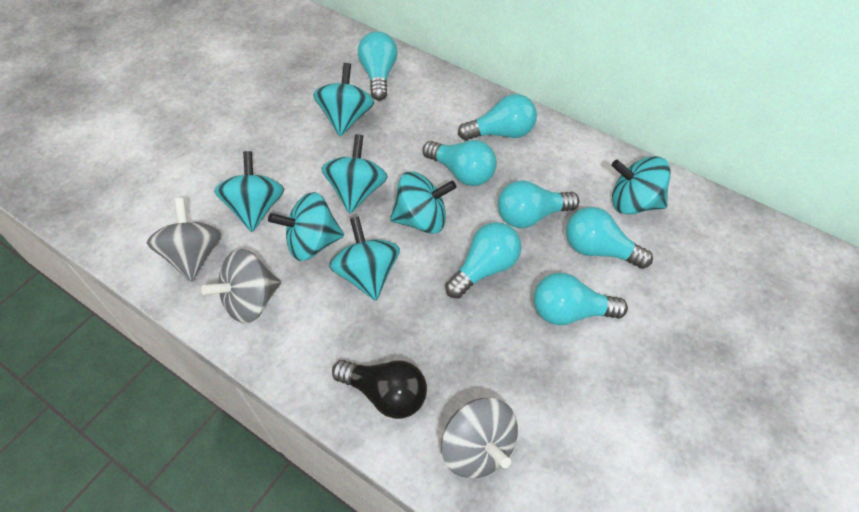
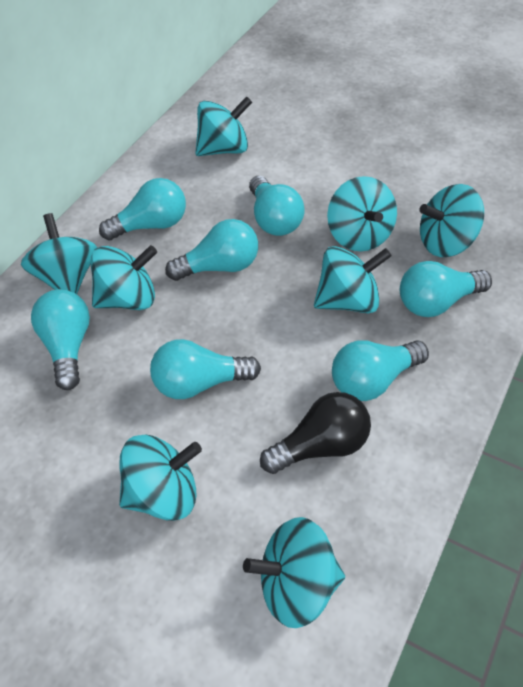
grey spinning top: [147,198,222,282] [201,249,281,323] [441,398,518,478] = 3 -> none = 0
turquoise spinning top: [214,151,284,232] [268,192,344,261] [313,63,374,136] [321,134,388,213] [329,216,400,301] [390,172,457,234] [612,156,671,215] = 7 -> [21,213,97,294] [91,245,157,310] [119,434,202,521] [195,96,252,156] [243,517,345,628] [314,246,392,313] [327,176,397,252] [419,184,484,257] = 8

